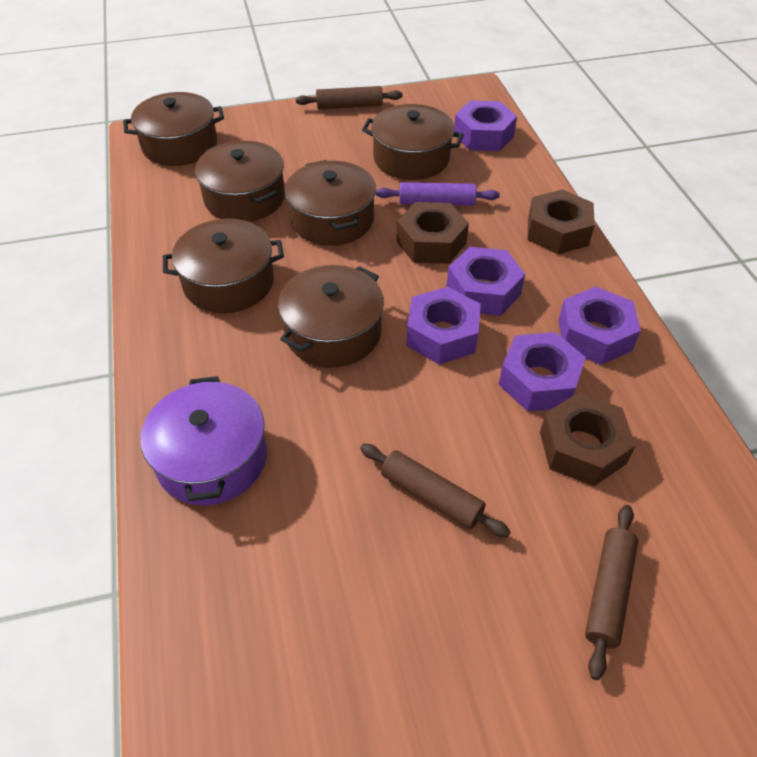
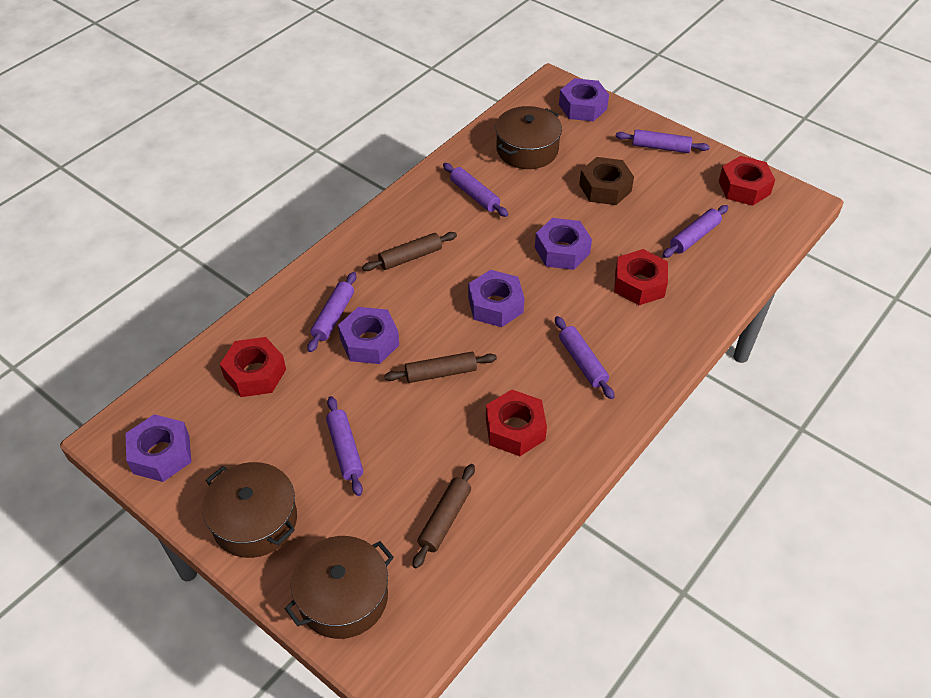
brown nut: [396,202,469,264] [527,189,595,254] [540,393,636,486] = 3 -> [579,157,634,205] = 1
brown pot: [123,92,224,166] [163,219,284,313] [195,141,285,222] [278,265,384,368] [285,160,376,246] [362,104,464,180] = 6 -> [202,462,297,558] [284,536,394,639] [495,106,562,169] = 3
purple pot: [141,376,267,505] = 1 -> none = 0
purple rolling pin: [376,182,500,206] = 1 -> [307,272,356,352] [326,396,363,496] [443,163,508,217] [555,316,615,399] [615,129,710,153] [663,205,728,258] = 6
red nut: none = 0 -> [220,337,286,397] [486,389,547,456] [614,249,668,305] [719,156,775,206] = 4

